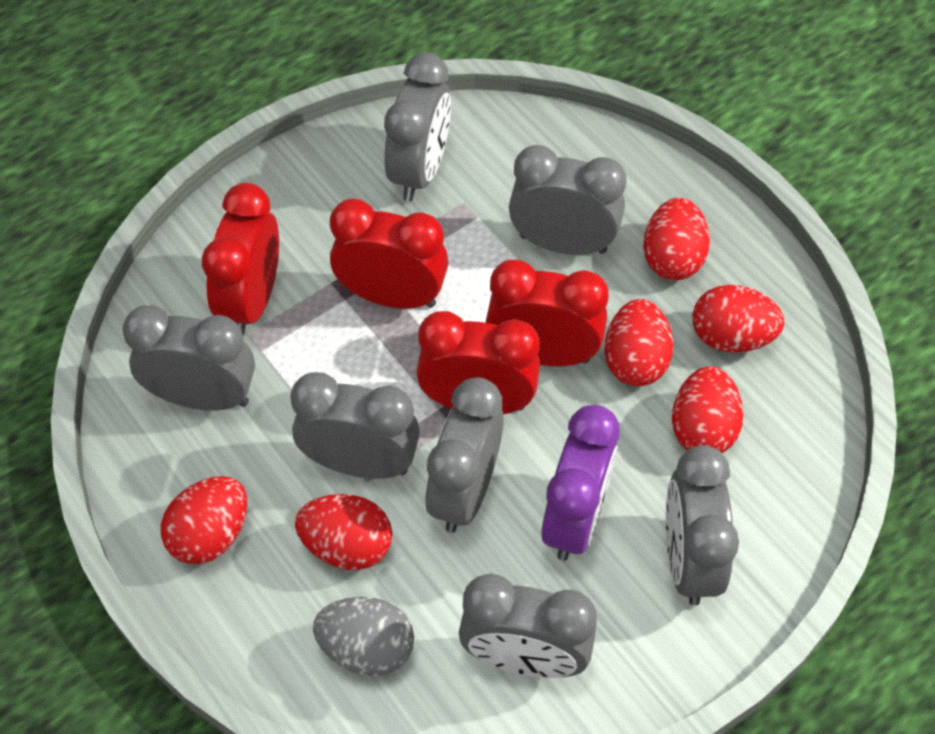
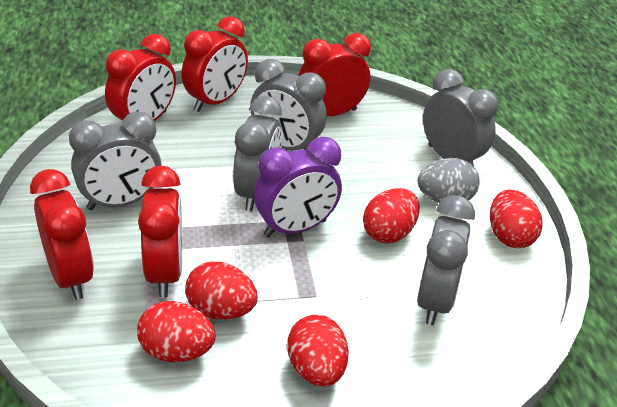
grey clock: [123,305,255,411] [291,372,420,479] [384,52,451,202] [425,377,504,533] [459,573,597,678] [509,145,626,255] [666,445,739,606] = 7 -> [69,112,162,210] [233,96,282,211] [251,59,327,151] [417,195,475,325] [423,69,499,166] = 5
red clock: [202,183,279,335] [330,199,449,309] [416,311,540,414] [486,260,609,366] = 4 -> [30,169,94,300] [105,34,176,121] [138,166,182,297] [182,16,248,112] [299,33,371,116] = 5
red egg: [161,476,247,564] [295,494,392,570] [604,299,673,386] [643,198,710,280] [672,366,744,453] [692,285,785,353] = 6 -> [137,301,216,362] [185,262,258,320] [287,314,349,386] [363,188,420,243] [490,190,543,248] = 5

